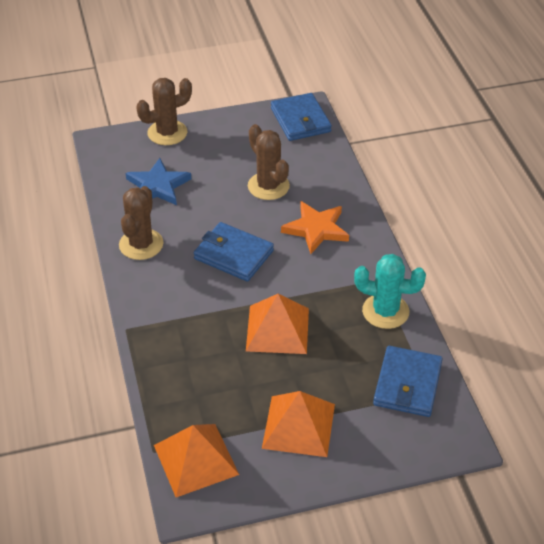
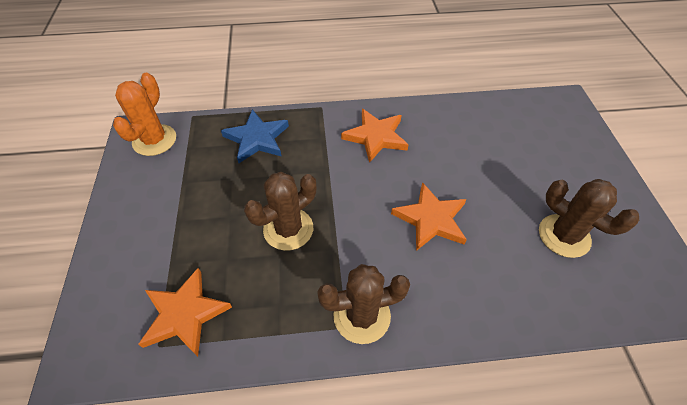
blue wallet: [193,222,274,282] [271,93,332,141] [373,346,443,417] = 3 -> none = 0
orange cactus: none = 0 -> [113,73,176,156] = 1
orange pyramid: [154,424,239,497] [246,294,309,354] [262,391,335,457] = 3 -> none = 0
orange star: [281,201,349,254] = 1 -> [138,268,232,357] [341,109,409,163] [391,182,467,251] = 3
turquoise cactus: [354,254,426,329] = 1 -> none = 0

